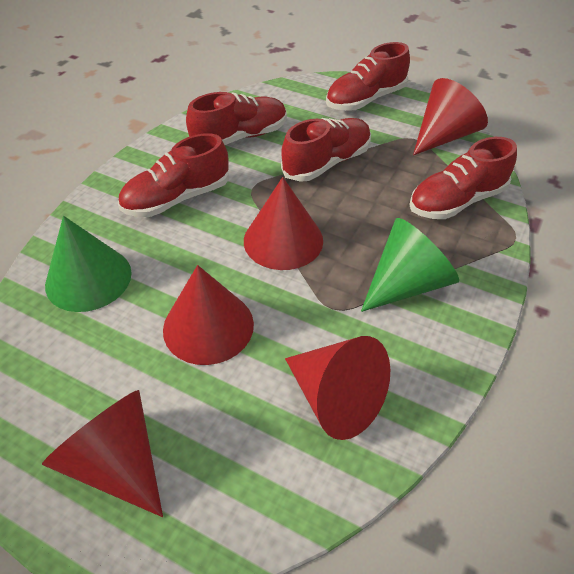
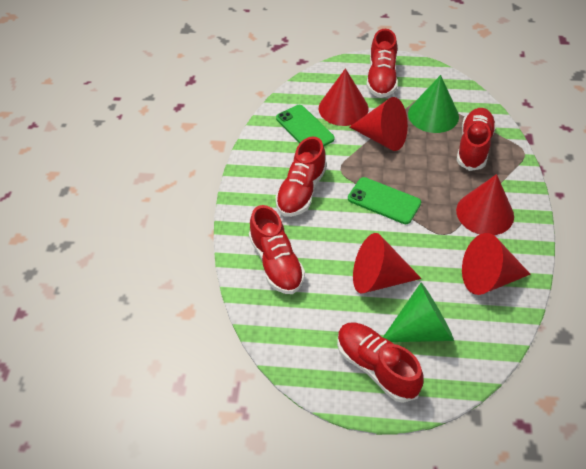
green phone: none = 0 -> [276,105,335,146] [348,177,421,224] = 2

